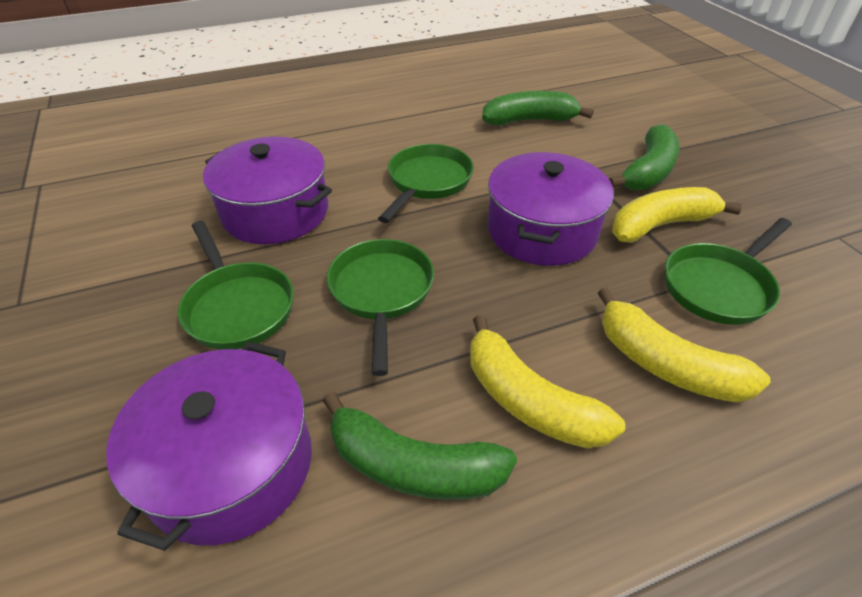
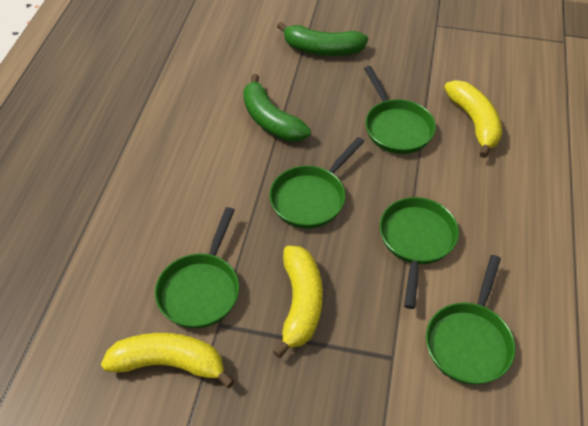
green banana: [323,392,517,500] [482,91,594,126] [609,124,680,190] = 3 -> [243,74,311,142] [277,22,368,56] = 2
green pan: [178,221,294,350] [327,239,434,376] [378,144,474,223] [665,218,792,325] = 4 -> [155,207,239,329] [269,137,365,229] [364,66,436,154] [380,197,459,309] [426,255,515,385] = 5
purple pot: [107,341,312,551] [203,137,332,244] [487,152,614,266] = 3 -> none = 0

